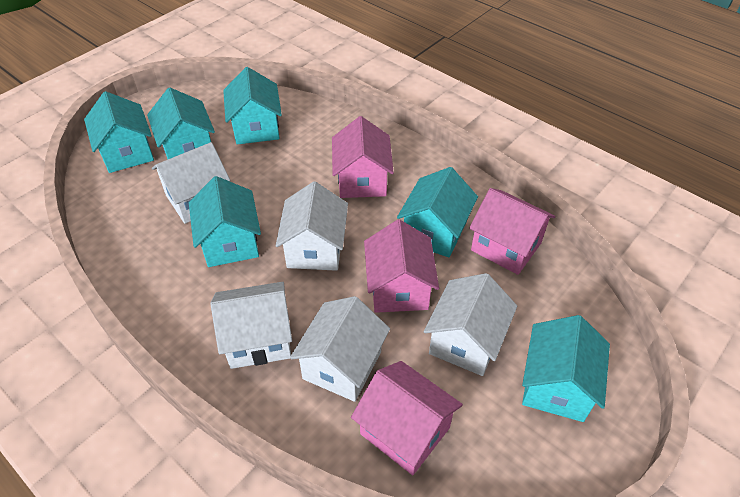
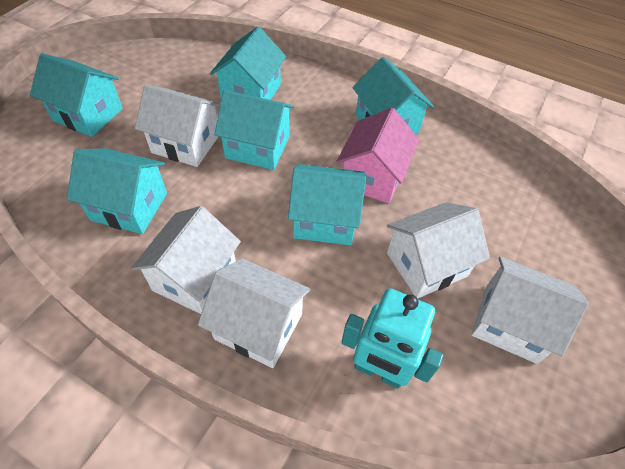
pink house: [332,116,394,198] [351,361,463,475] [364,219,439,313] [469,188,555,275] = 4 -> [336,108,419,203] = 1
turquoise robot: none = 0 -> [341,288,443,389] = 1

